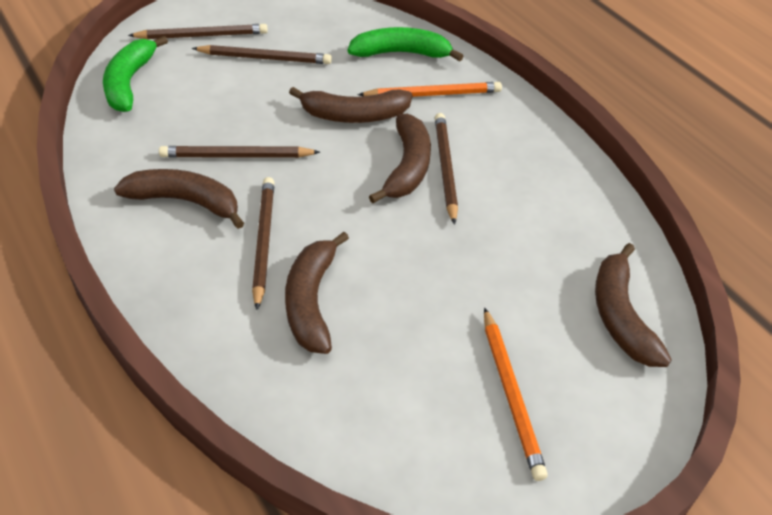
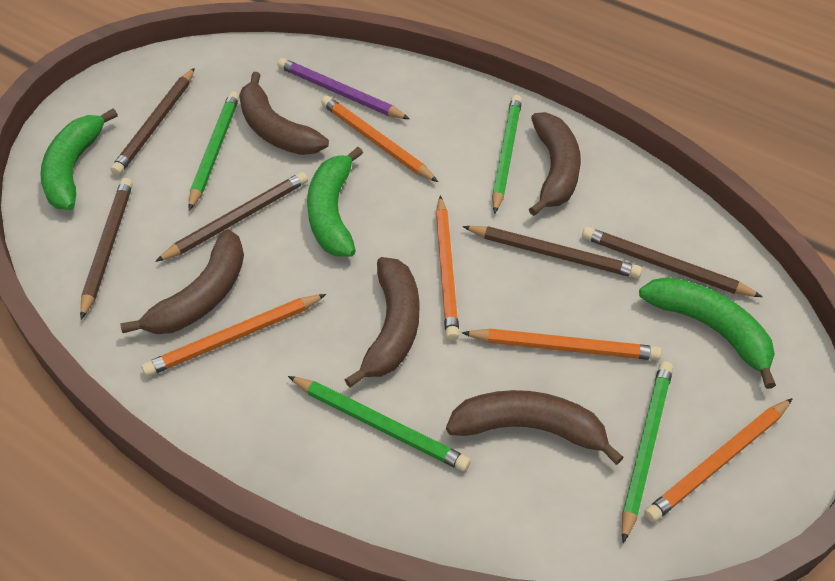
green banana: [103,36,168,112] [348,27,464,61] = 2 -> [40,109,118,210] [307,147,363,256] [639,277,776,389] = 3
green pencil: none = 0 -> [188,91,239,210] [288,376,471,472] [492,95,522,214] [622,361,673,543] = 4
orange pencil: [358,82,502,97] [484,307,548,481] = 2 -> [141,294,326,377] [321,96,438,182] [436,195,459,341] [462,328,662,360] [644,398,793,522] = 5
purple pencil: none = 0 -> [278,58,409,119] = 1

